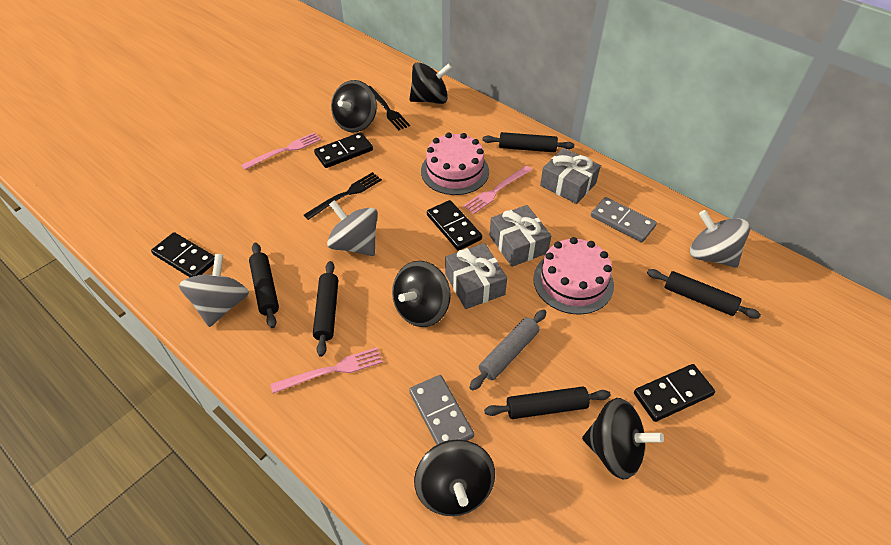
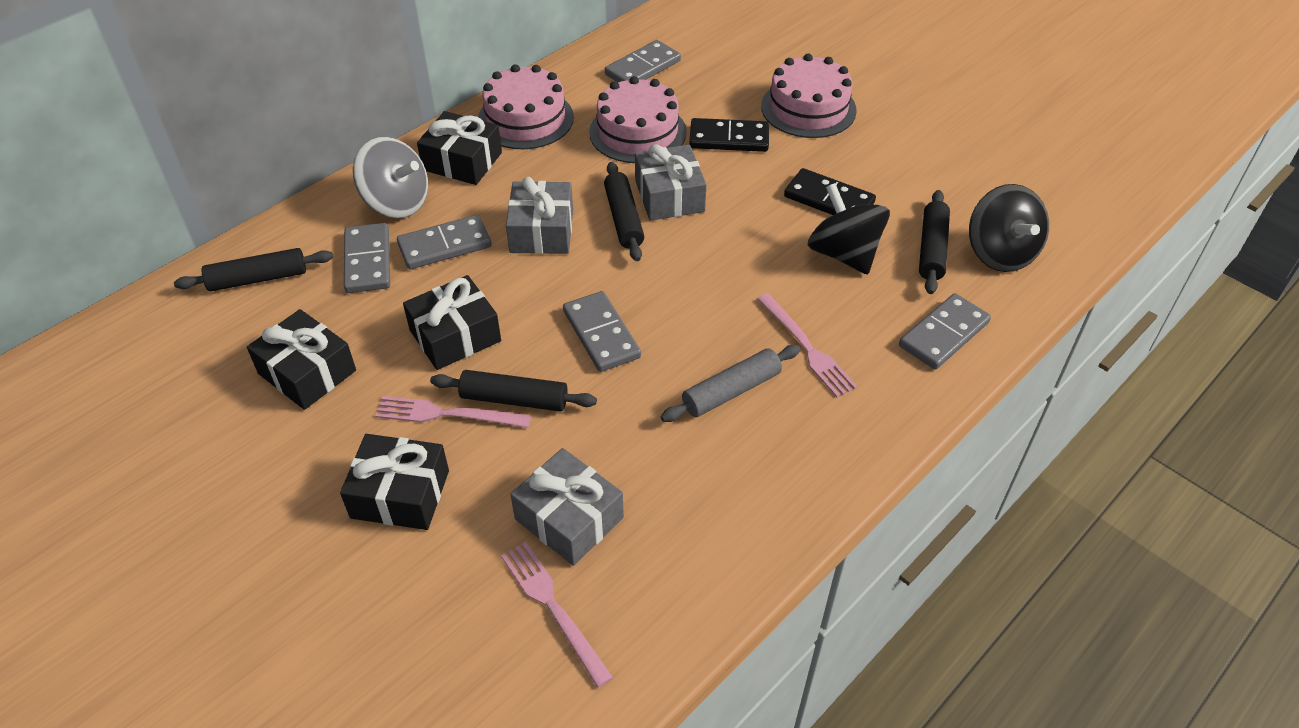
black domino: [151,232,215,277] [314,132,373,168] [427,200,482,251] [634,364,715,422] = 4 -> [689,118,769,152] [784,168,876,215] = 2
black fork: [304,172,382,220] [369,86,410,130] = 2 -> none = 0
black gift: none = 0 -> [247,309,356,410] [340,434,449,530] [403,275,501,370] [417,111,502,185] = 4
black rolling pin: [249,243,279,328] [313,261,338,357] [483,132,574,152] [484,386,611,419] [647,269,761,319] = 5 -> [174,248,333,292] [430,370,597,412] [604,162,644,261] [919,190,950,294] = 4
black spinning top: [331,80,377,132] [392,261,451,327] [409,62,452,104] [414,439,495,516] [582,398,664,479] = 5 -> [808,183,890,275] [969,184,1049,272] = 2
grey domino: [409,375,474,445] [591,197,657,242] = 2 -> [344,223,390,293] [397,215,491,269] [563,291,641,372] [605,40,681,82] [899,293,991,370] = 5
grey spinning top: [179,254,249,327] [327,200,378,256] [690,210,750,268] = 3 -> [353,137,428,218] = 1
pink cake: [421,132,489,195] [533,237,614,315] = 2 -> [478,64,574,149] [589,76,687,163] [761,54,857,138] = 3

